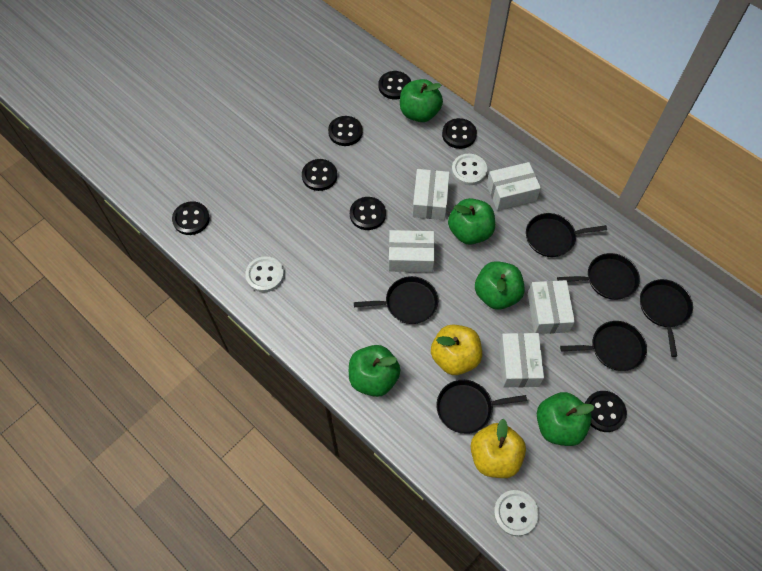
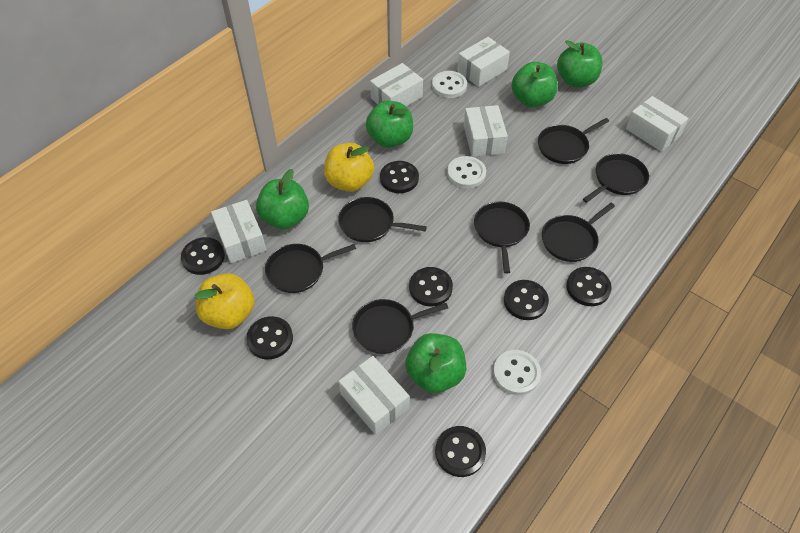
black pan: [354,276,438,324] [436,380,527,434] [526,213,607,257] [557,253,640,300] [560,321,647,371] [640,279,693,357] = 6 -> [265,244,356,293] [338,197,427,242] [352,299,448,354] [474,202,530,274] [538,118,609,164] [542,203,615,262] [583,153,649,203] = 7
white box: [389,230,435,272] [412,169,450,220] [487,162,541,210] [499,333,544,387] [528,280,575,334] = 5 -> [211,200,266,263] [339,356,409,435] [370,63,423,106] [457,37,510,87] [464,105,508,157] [626,96,689,152] = 6

